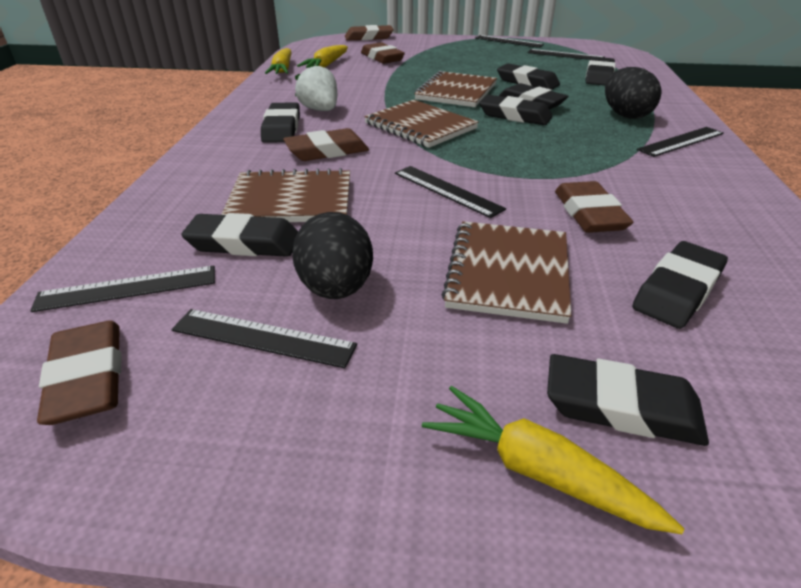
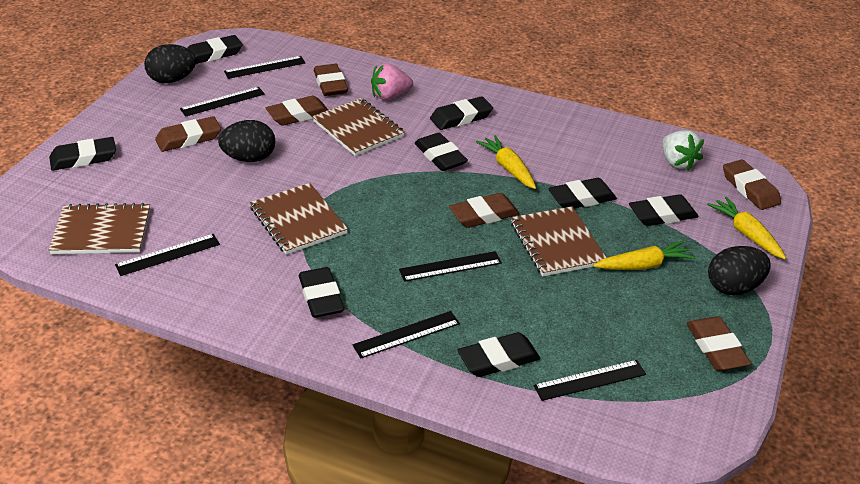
black egg: [292,212,373,299] [605,67,662,119] = 2 -> [144,44,196,83] [218,120,275,162] [708,246,771,295] = 3
brown eraser: [37,320,122,425] [283,128,369,161] [345,25,394,41] [361,42,405,64] [555,181,634,233] = 5 -> [155,116,221,152] [266,96,328,126] [314,64,348,96] [449,193,520,228] [686,316,752,371] [723,159,781,210] = 6
pink strawberry: none = 0 -> [371,63,413,100] = 1

